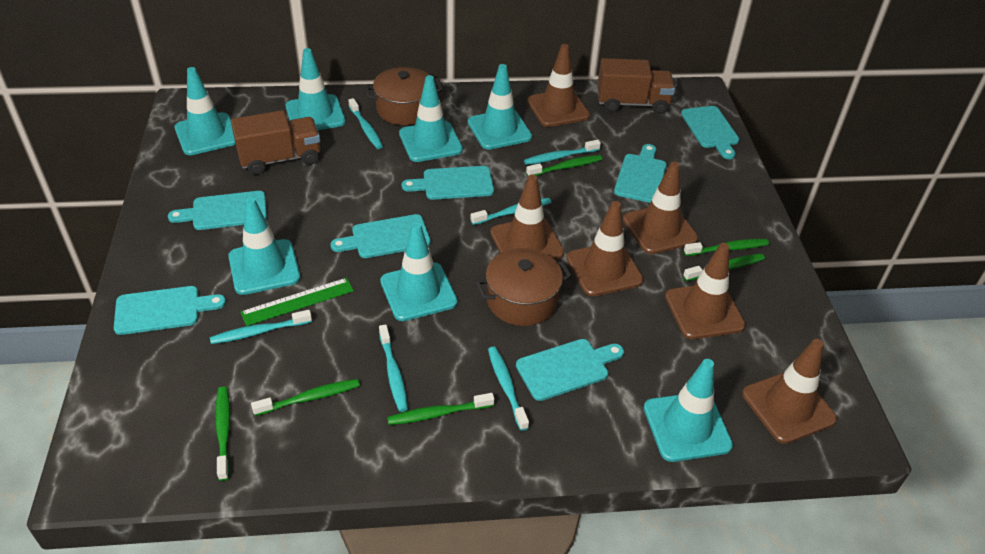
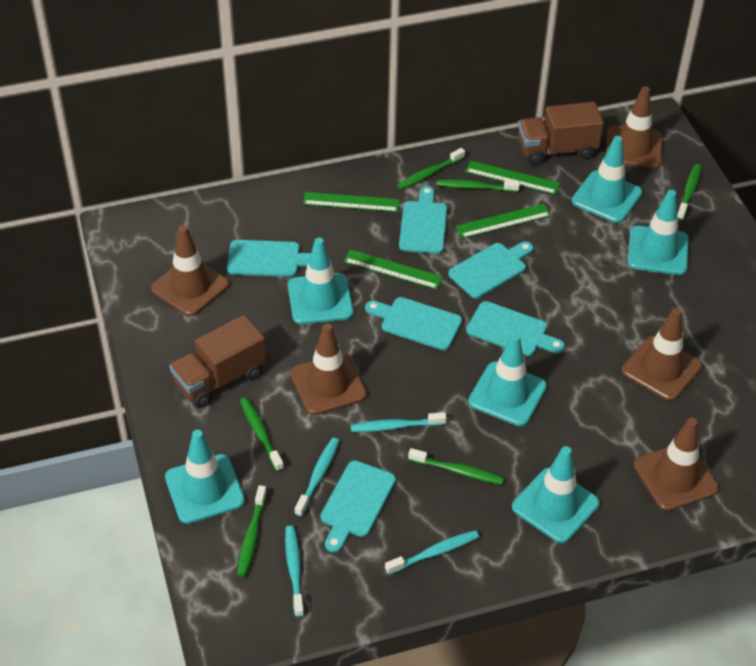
brown pot: [365,67,443,125] [476,248,572,326] = 2 -> none = 0
brown traffic cone: [490,174,564,260] [527,44,590,127] [567,201,644,296] [623,162,698,254] [665,243,746,339] [742,339,837,444] = 6 -> [151,225,229,316] [290,323,367,415] [606,87,662,169] [622,308,702,401] [634,417,719,511] = 5
green ruler: [241,278,354,326] = 1 -> [303,192,400,212] [344,249,443,290] [456,204,551,238] [465,161,560,195] = 4
turquoise cutting board: [114,286,226,335] [168,191,267,230] [330,214,431,258] [402,166,494,200] [516,339,624,401] [614,144,666,203] [681,106,739,159] = 7 -> [227,240,311,277] [320,460,396,553] [365,297,462,350] [399,186,447,254] [448,241,533,299] [466,301,565,356] = 6
turquoise toothbrush: [210,310,312,344] [348,98,383,149] [379,324,408,412] [471,198,551,225] [488,346,529,431] [524,140,601,165] = 6 -> [285,526,304,617] [294,438,339,517] [351,412,446,432] [385,530,479,575] = 4
turquoise traffic cone: [174,67,236,155] [228,197,300,295] [285,48,346,130] [380,222,458,321] [399,75,463,162] [468,64,532,150] [644,359,733,462] = 7 -> [165,430,245,524] [288,238,353,324] [468,333,547,426] [512,446,599,543] [572,136,642,223] [628,190,689,275] = 6

